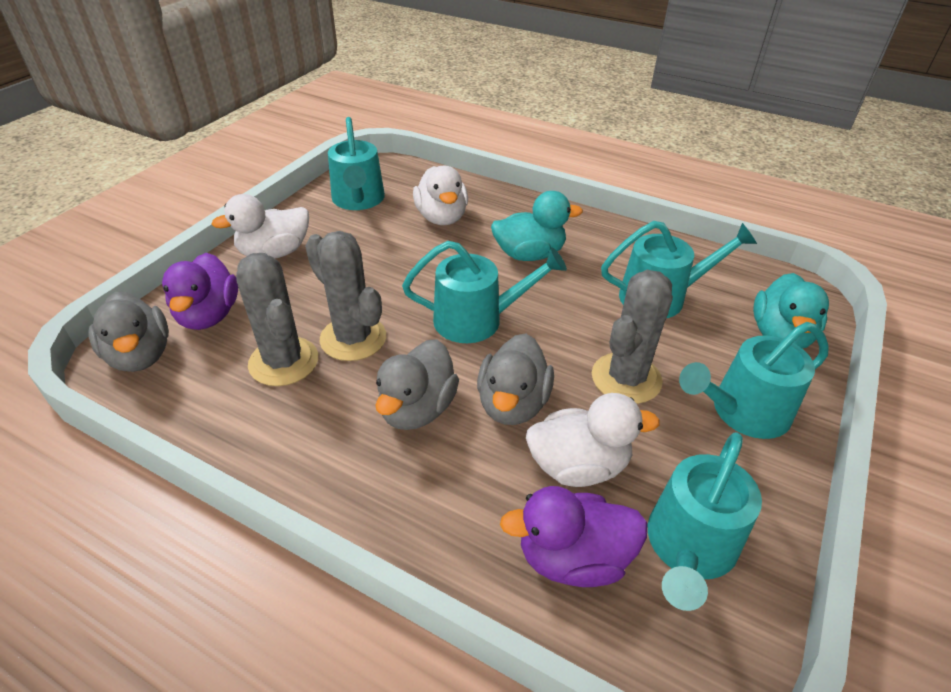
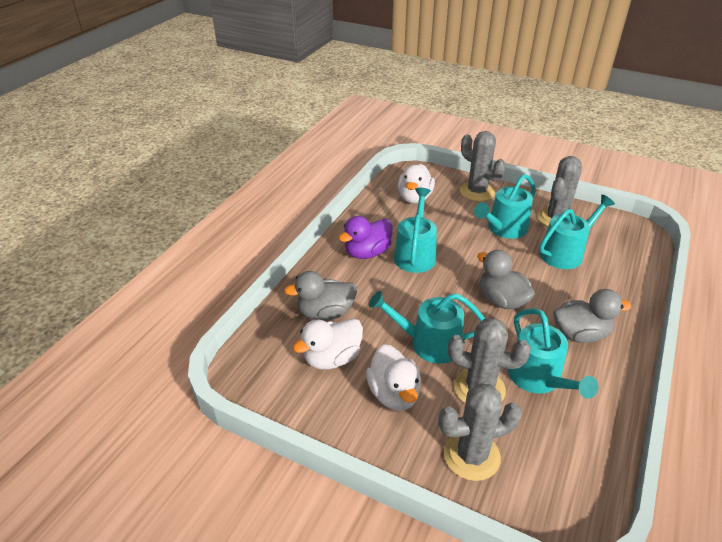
grey cactus: [236,253,318,386] [305,231,386,361] [592,270,673,404] = 3 -> [439,383,522,481] [448,318,531,403] [460,131,506,201] [538,156,582,227] = 4
purple duck: [162,253,238,330] [500,486,648,587] = 2 -> [339,216,393,259] = 1
turquoise duck: [491,191,583,261] [753,273,829,349] = 2 -> none = 0

